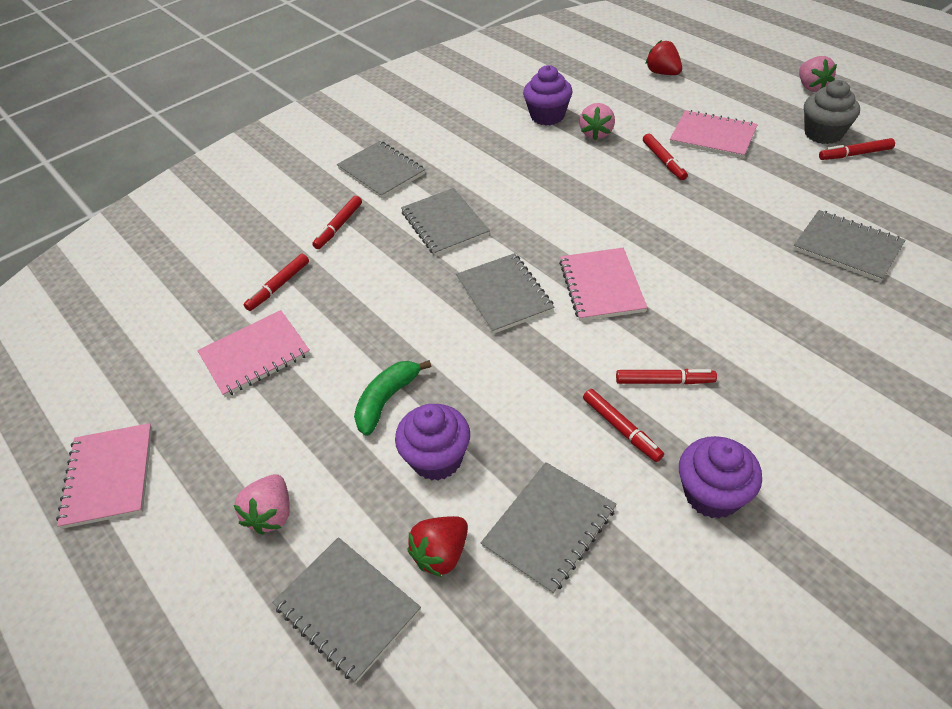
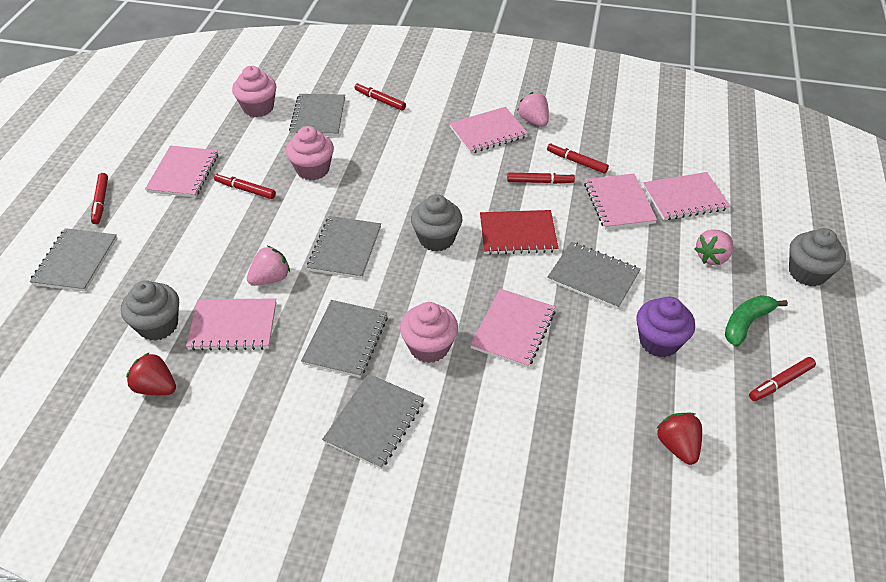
grey cupcake: [804,80,860,144] = 1 -> [121,280,179,341] [411,194,462,251] [789,228,846,287] = 3
pink cupcake: none = 0 -> [232,66,277,117] [286,126,334,180] [400,302,458,363] = 3
pink notebook: [56,423,152,529] [197,310,310,397] [559,248,648,321] [670,110,758,158] = 4 -> [145,146,218,197] [186,298,276,351] [449,107,528,154] [470,289,556,368] [584,173,657,229] [643,172,730,220] = 6
purple cupcake: [395,404,470,481] [523,65,573,126] [679,436,762,519] = 3 -> [636,296,695,357] = 1
red notebook: none = 0 -> [480,210,558,255] = 1

